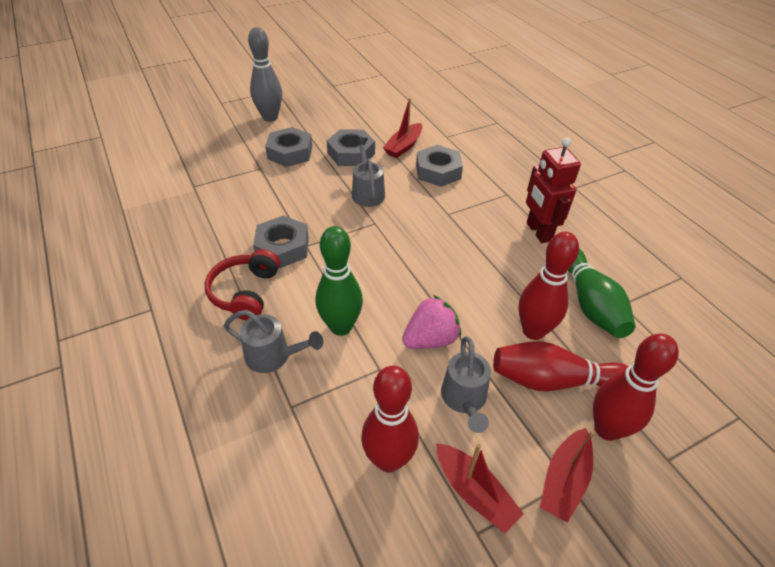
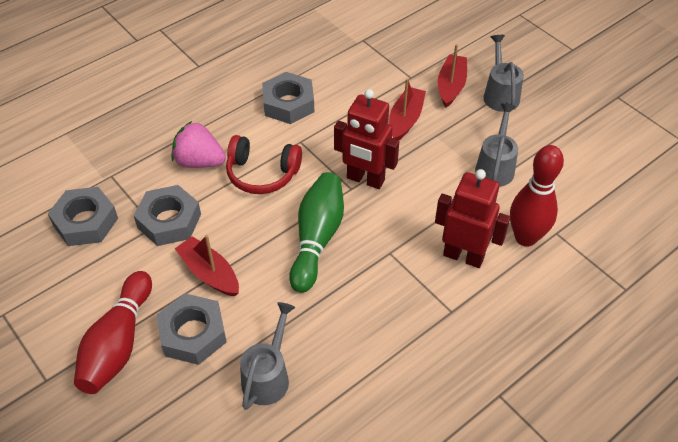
green bowling pin: [316,226,363,336] [568,248,636,338] = 2 -> [289,172,344,293] = 1
grey bowling pin: [248,27,282,122] = 1 -> none = 0
red bowling pin: [361,366,419,472] [493,341,629,391] [519,232,579,340] [593,334,679,441] = 4 -> [74,271,152,394] [510,145,564,247] = 2
red robot: [526,138,581,243] = 1 -> [334,89,399,189] [435,169,510,268] = 2

